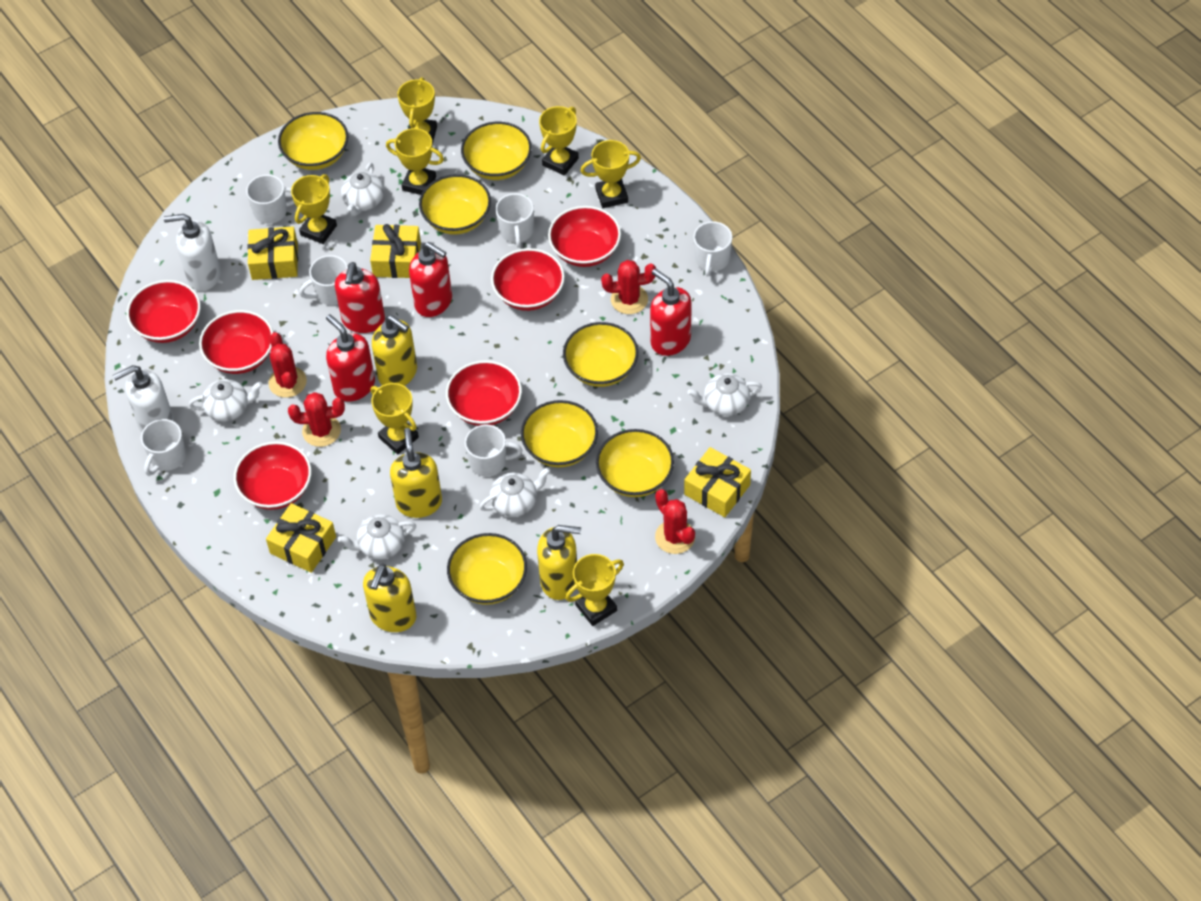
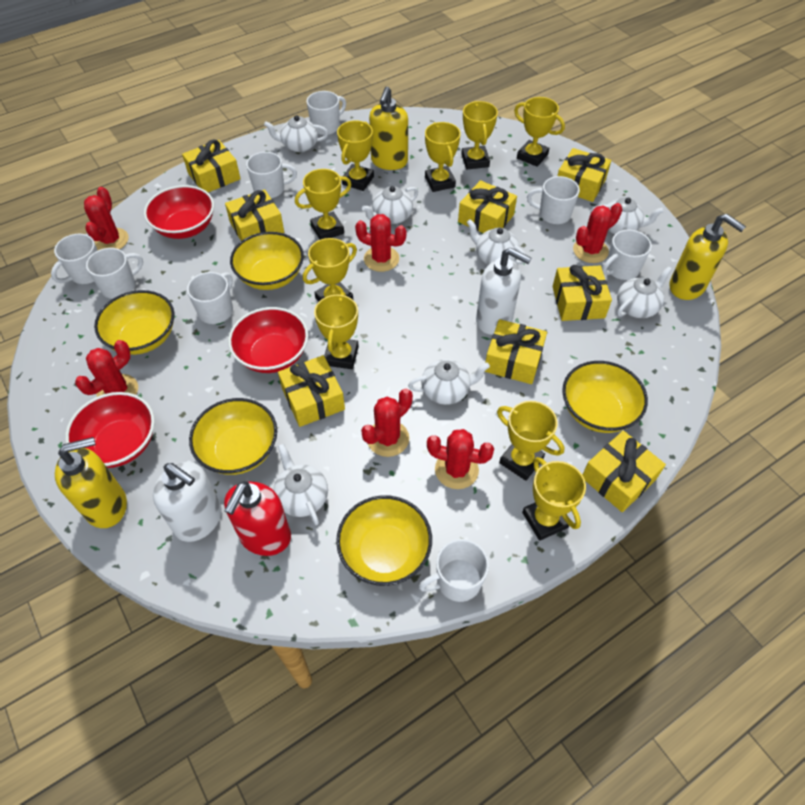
red bowl: [127,280,201,343] [199,310,273,374] [234,441,311,510] [446,360,522,426] [491,248,565,311] [548,206,621,267] = 6 -> [65,392,155,468] [144,185,214,239] [228,307,308,373] = 3
red cactus: [269,332,307,398] [288,392,345,447] [601,260,656,314] [655,489,695,554] = 4 -> [75,340,138,397] [84,187,129,250] [355,214,407,272] [361,389,413,457] [427,429,494,489] [573,203,622,263] = 6
red soap dispenser: [326,314,375,401] [335,262,385,333] [409,242,452,317] [650,269,692,356] = 4 -> [224,481,291,556] = 1
white mug: [141,419,186,476] [246,175,295,224] [299,255,348,305] [465,425,522,477] [495,193,534,248] [693,221,732,277] = 6 -> [51,234,98,284] [86,248,143,299] [187,272,233,324] [246,152,297,198] [306,91,346,135] [419,539,489,602] [527,176,580,224] [602,230,652,280] = 8
white teapot: [189,379,263,422] [338,515,416,559] [341,162,384,216] [479,467,550,517] [687,373,762,416] = 5 -> [264,115,328,152] [273,444,328,525] [362,186,418,224] [408,359,490,405] [467,219,526,265] [590,198,664,235] [617,266,672,318] = 7
yellow bowl: [278,112,348,170] [419,174,491,235] [447,533,527,605] [461,122,532,180] [521,400,598,467] [563,322,638,387] [596,429,674,497] = 7 -> [94,290,174,355] [189,398,277,475] [230,232,304,290] [336,495,432,586] [562,361,648,433] = 5
yellow gift: [247,226,298,280] [266,503,336,573] [370,224,421,278] [684,447,751,517] = 4 -> [182,139,241,192] [225,189,284,241] [278,355,345,427] [458,180,517,233] [485,319,547,384] [552,265,612,321] [558,148,611,202] [582,431,666,512] = 8
yellow soap dispenser: [363,564,416,632] [372,315,417,386] [390,428,442,518] [537,525,581,600] = 4 -> [55,437,127,528] [369,86,408,170] [670,214,746,300] = 3
yellow trophy: [291,174,337,244] [371,383,419,454] [386,128,444,195] [397,77,437,144] [539,106,579,176] [565,554,624,626] [580,140,641,208] = 7 -> [295,169,352,240] [303,238,357,301] [314,292,359,369] [337,120,374,191] [425,122,461,192] [461,101,498,170] [497,401,564,481] [514,97,565,167] [522,457,586,541] = 9

